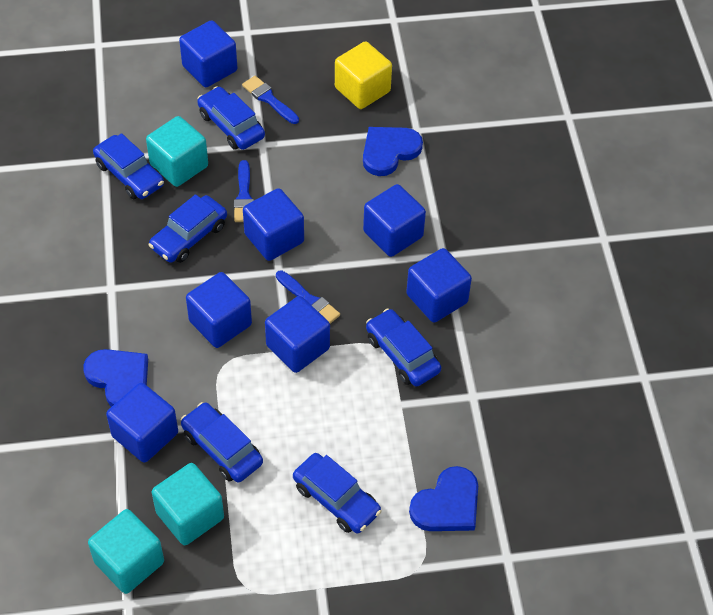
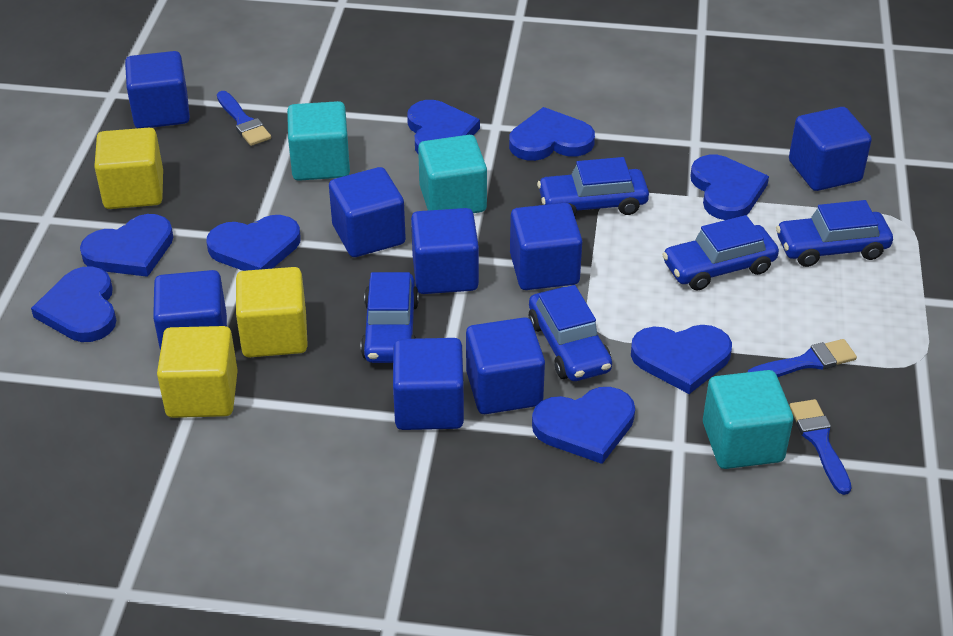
blue car: [93,133,164,199] [148,194,227,263] [181,402,263,482] [197,86,265,150] [293,453,382,533] [366,309,441,387] = 6 -> [361,272,419,363] [528,285,612,381] [537,157,649,216] [662,215,779,291] [776,200,893,267] = 5
blue cube: [106,383,178,463] [179,20,237,87] [186,272,252,348] [243,188,304,261] [265,296,330,373] [363,184,426,257] [406,248,472,323] = 7 -> [125,51,190,128] [153,270,227,351] [329,167,406,257] [393,338,464,430] [411,208,479,294] [466,317,545,414] [510,203,582,290] [789,107,872,191] = 8
blue heart: [83,349,148,407] [363,127,423,176] [409,466,478,531] = 3 -> [31,266,116,342] [80,214,173,277] [206,215,301,271] [407,100,480,154] [509,107,595,161] [532,387,635,464] [631,325,732,394] [690,155,769,220] = 8
yellow cube: [335,41,392,109] = 1 -> [94,128,163,209] [157,326,238,418] [236,267,308,357] = 3

